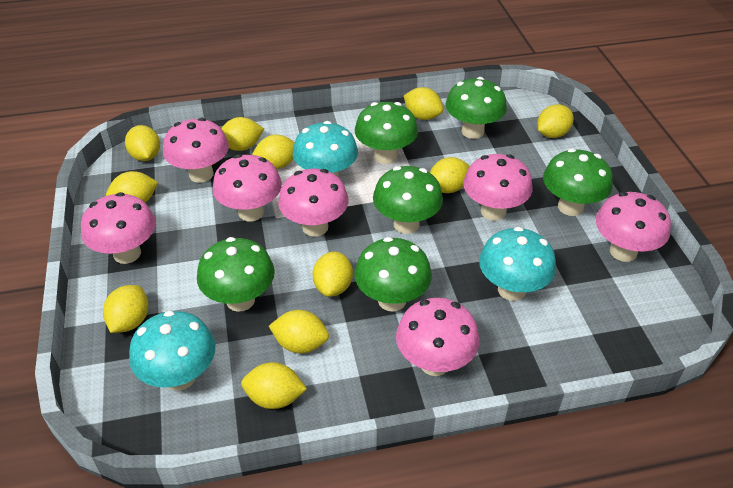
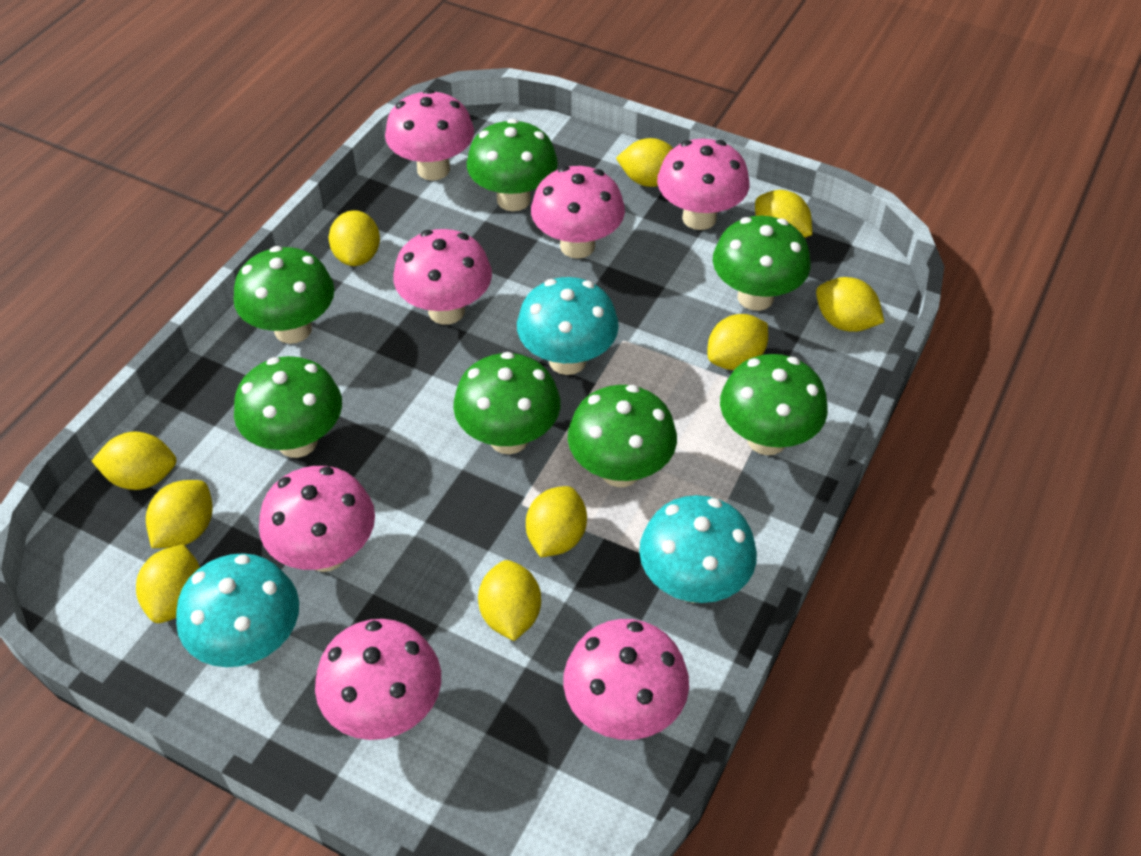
green mushroom: [197,237,275,312] [354,237,432,312] [355,102,418,164] [373,166,443,234] [445,77,507,139] [543,149,613,216] = 6 -> [234,246,335,344] [234,356,342,458] [453,352,560,454] [467,119,558,211] [568,385,677,487] [713,216,811,311] [720,354,828,455] = 7
yellow lemon: [103,285,148,333] [106,171,159,203] [125,125,160,161] [221,117,264,151] [241,362,307,409] [252,135,295,169] [269,310,329,353] [312,252,353,297] [404,87,443,120] [430,157,470,193] [537,104,574,138] = 11 -> [92,432,176,490] [136,544,200,623] [146,480,212,548] [329,210,380,266] [478,560,541,641] [526,486,587,557] [616,138,673,187] [707,314,768,370] [755,190,812,238] [816,277,884,332] = 10

